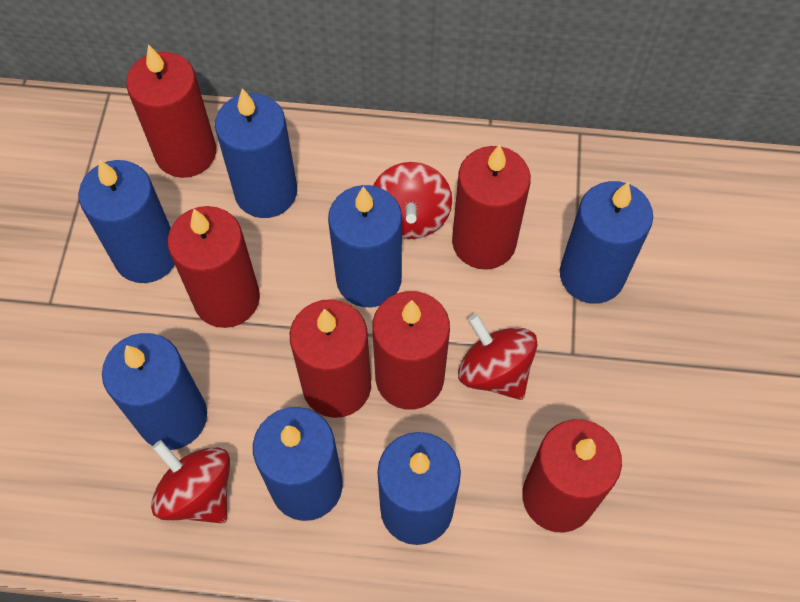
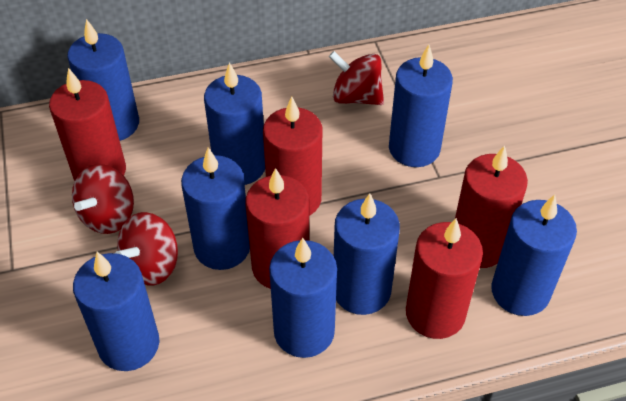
blue candle: [78,159,175,283] [102,333,207,450] [215,89,297,218] [253,407,343,521] [328,185,402,307] [377,432,461,545] [560,181,653,304] = 7 -> [67,19,139,141] [73,252,159,371] [181,148,250,270] [204,62,265,185] [269,238,337,358] [334,193,400,315] [389,45,453,167] [491,195,577,316] = 8
red candle: [126,44,216,178] [168,206,260,328] [290,299,371,418] [372,291,450,410] [452,145,531,270] [522,419,622,533] = 6 -> [49,68,126,181] [245,168,309,289] [263,97,323,216] [406,218,483,339] [455,145,528,268] = 5

